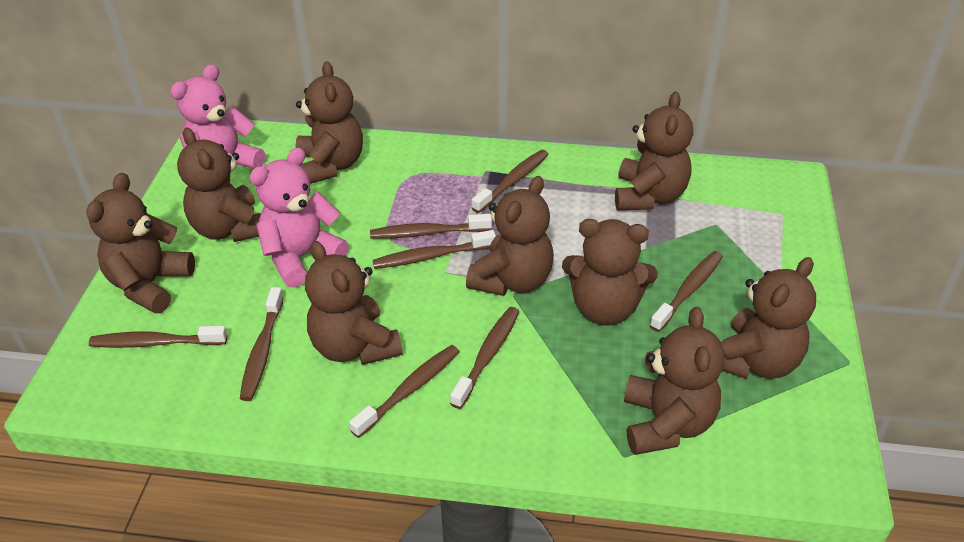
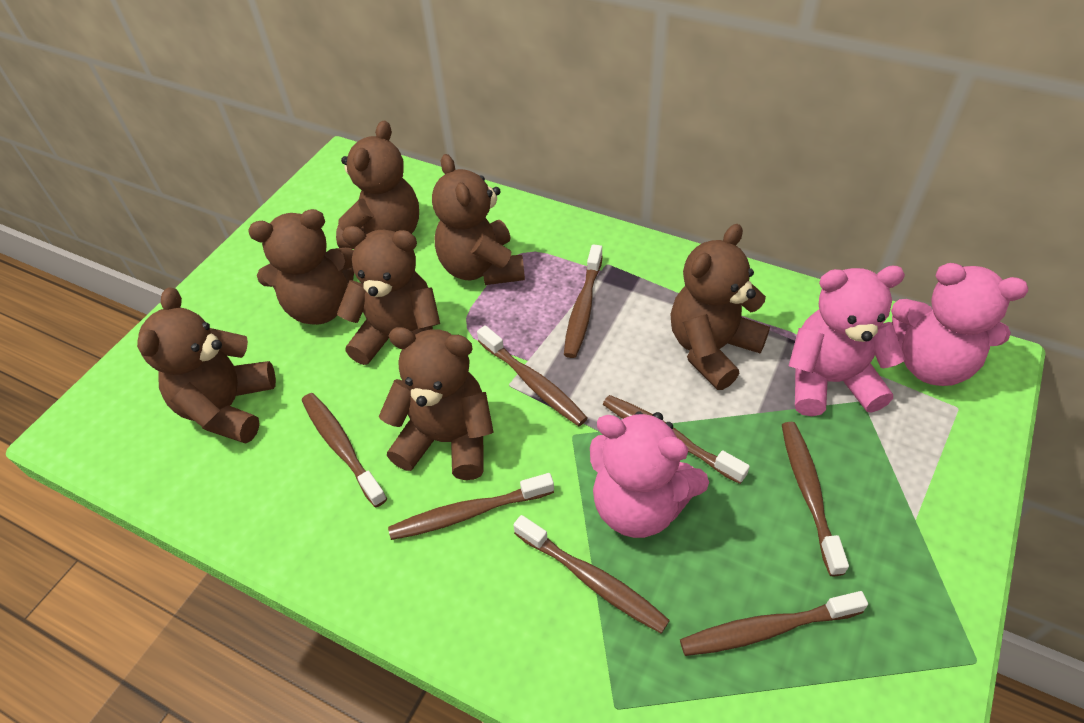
brown teddy bear: [86,173,195,314] [177,128,261,242] [296,61,363,184] [305,241,402,365] [466,176,554,296] [562,219,658,325] [615,92,693,210] [624,307,725,455] [721,257,816,379] = 9 -> [137,288,276,444] [248,209,354,325] [336,121,419,249] [337,226,440,365] [379,327,493,480] [432,154,525,285] [670,224,770,390] = 7
pink teddy bear: [170,64,265,182] [249,148,349,288] = 2 -> [590,412,709,538] [789,266,905,416] [891,263,1028,386] = 3

